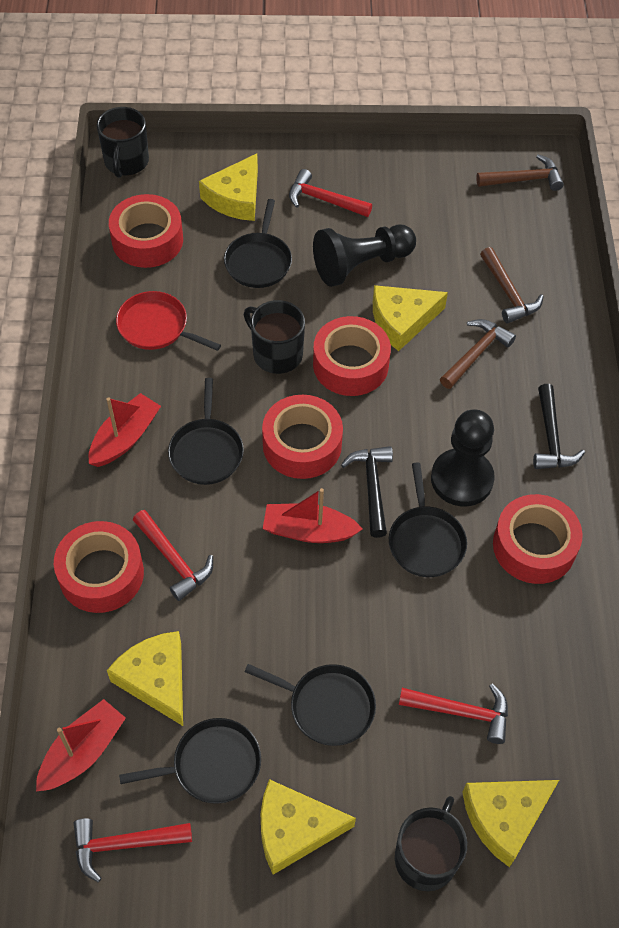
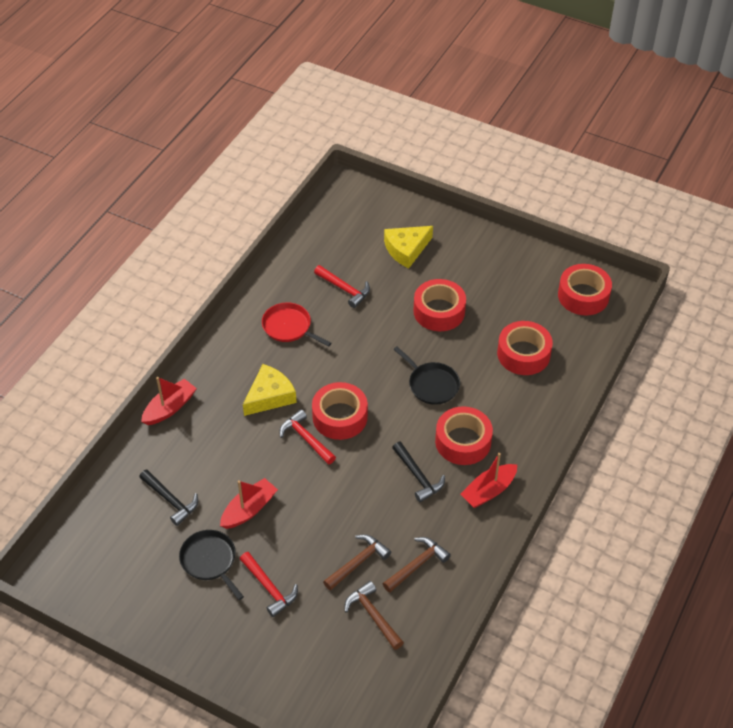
black mug: [97,107,149,178] [244,300,305,374] [395,796,467,891] = 3 -> none = 0
black pan: [119,718,261,804] [168,378,244,485] [224,199,292,288] [245,664,376,746] [389,462,467,577] = 5 -> [179,530,244,600] [393,346,460,405] = 2
black pawn: [313,224,416,287] [431,409,495,507] = 2 -> none = 0
red hammer: [74,818,192,882] [133,510,213,601] [289,169,372,217] [399,684,508,744] = 4 -> [240,552,298,617] [279,409,336,465] [314,265,370,308] = 3
yellow cheese: [107,631,183,726] [199,154,258,221] [261,779,356,875] [373,285,448,351] [462,780,559,867] = 5 -> [243,364,297,416] [384,226,433,268] = 2

